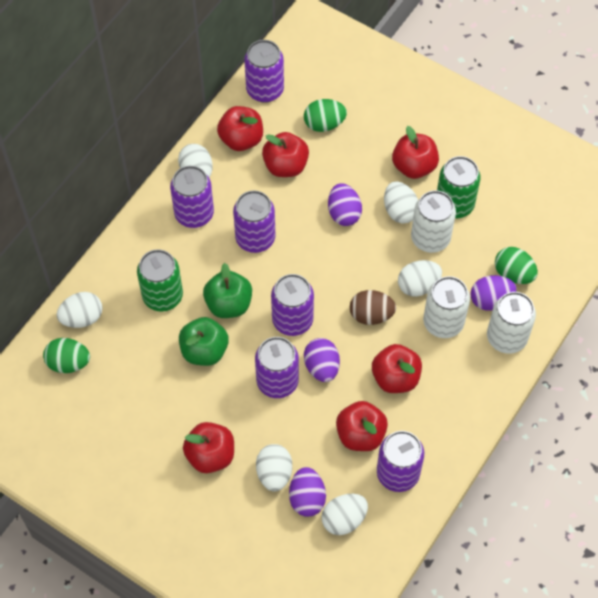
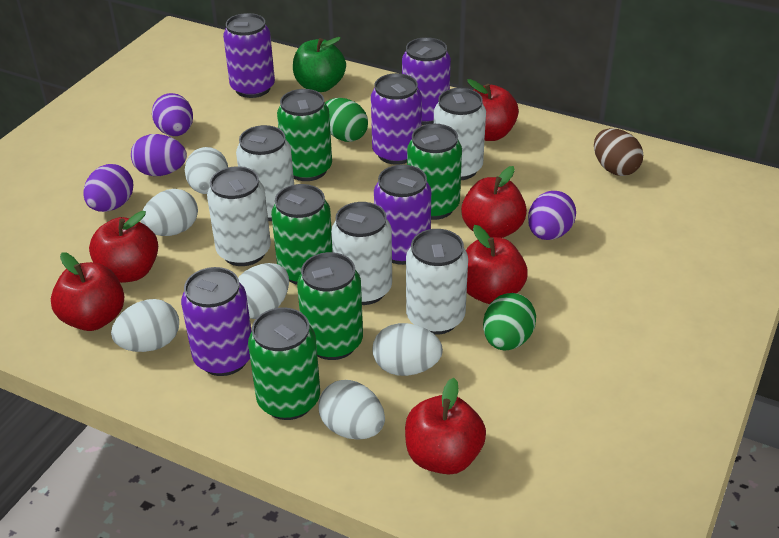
green apple: [179,317,229,366] [203,263,252,318] = 2 -> [293,37,346,92] = 1
green can: [137,249,183,312] [437,156,481,218] = 2 -> [248,307,320,420] [271,184,333,285] [277,89,332,181] [297,252,363,360] [407,124,462,220] = 5
green egg: [43,338,90,373] [304,99,347,132] [495,247,538,284] = 3 -> [325,98,368,142] [483,293,536,351] = 2
purple can: [170,166,214,228] [233,190,275,253] [244,40,284,103] [255,337,299,398] [271,274,314,336] [377,431,424,492] = 6 -> [181,267,252,376] [223,13,275,98] [371,73,422,165] [374,165,431,265] [402,37,451,125] = 5
white can: [411,190,456,253] [423,276,470,338] [487,292,536,354] = 3 -> [207,166,271,266] [236,125,294,221] [331,202,392,305] [406,229,468,335] [434,88,486,180] = 5

